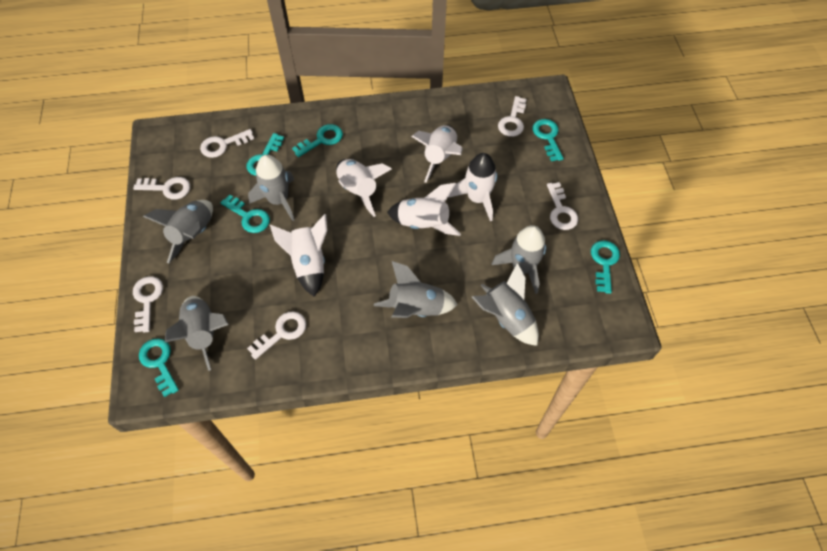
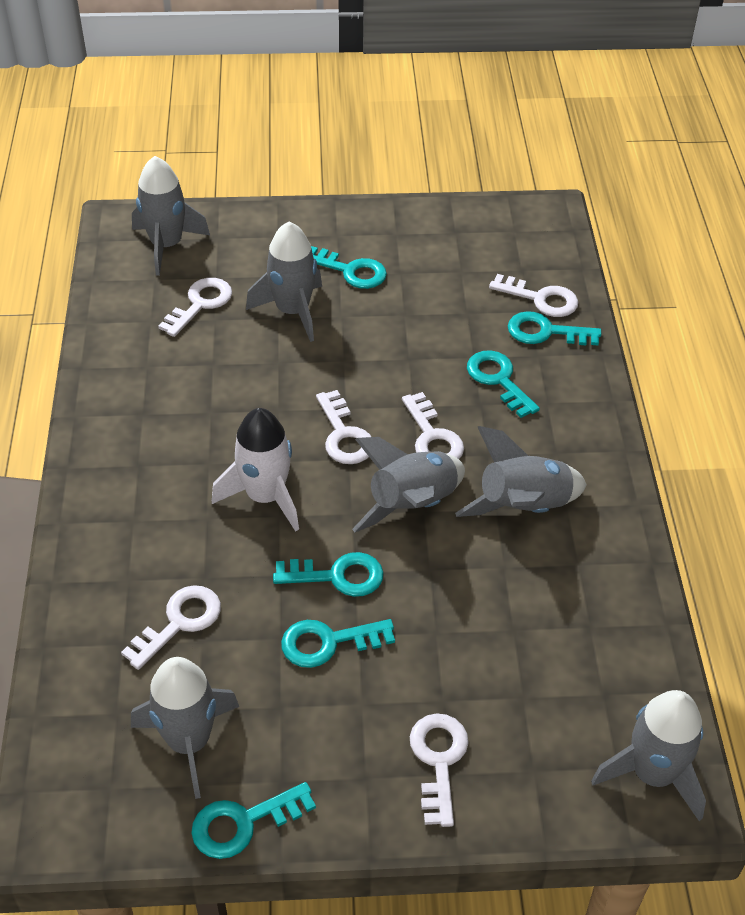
white rocket: [270,214,327,297] [336,159,392,217] [387,183,461,236] [411,125,463,183] [448,153,497,221] = 5 -> [212,408,299,531] = 1

